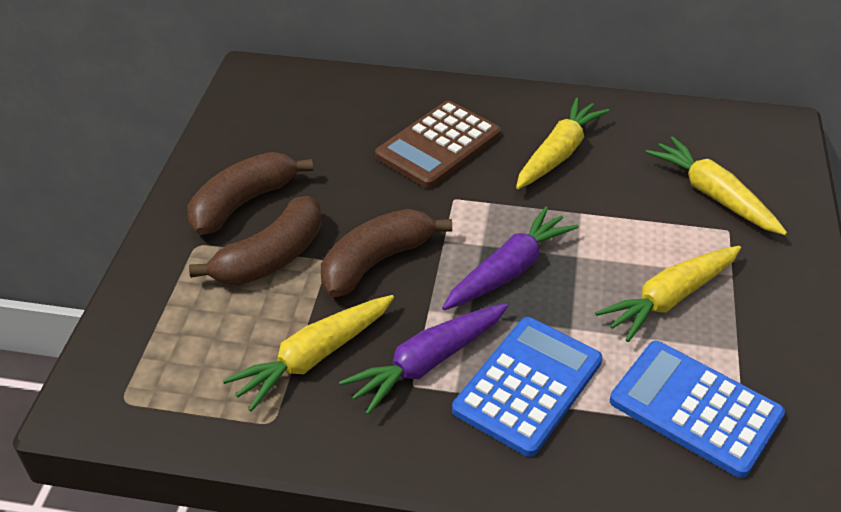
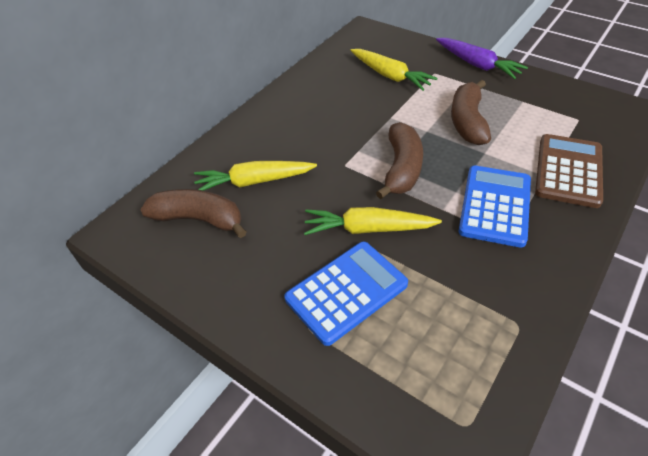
purple carrot: [339,303,508,415] [442,206,579,310] = 2 -> [436,38,528,79] = 1
yellow carrot: [223,295,394,412] [516,98,610,189] [595,246,741,342] [646,136,787,235] = 4 -> [194,161,317,191] [304,207,442,235] [350,49,438,91] = 3

